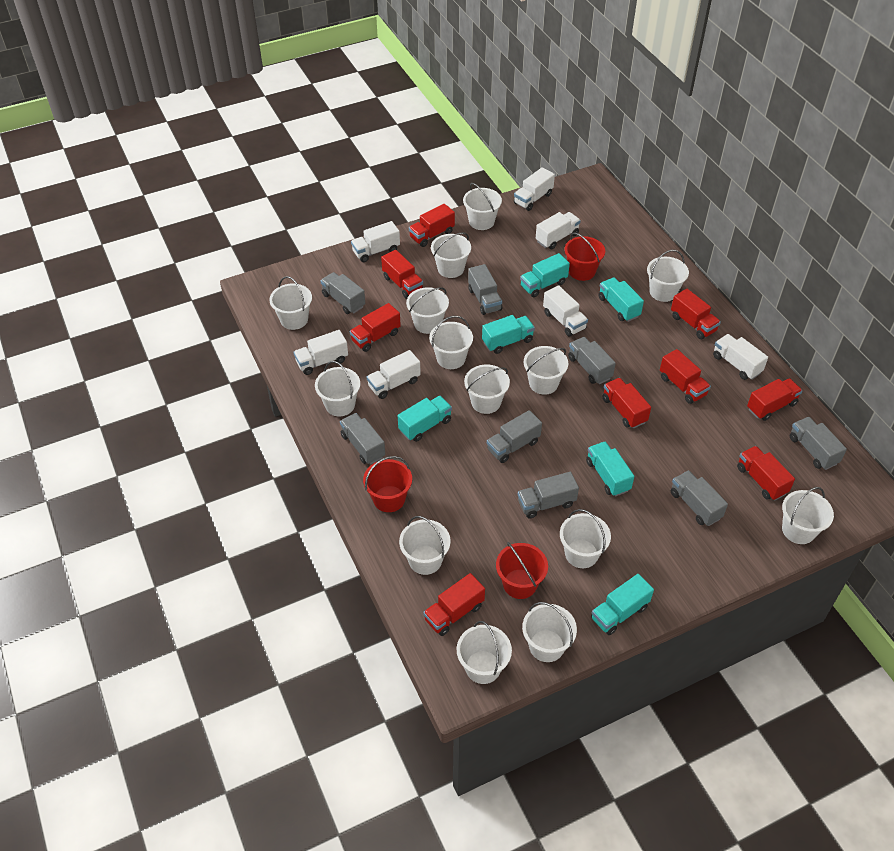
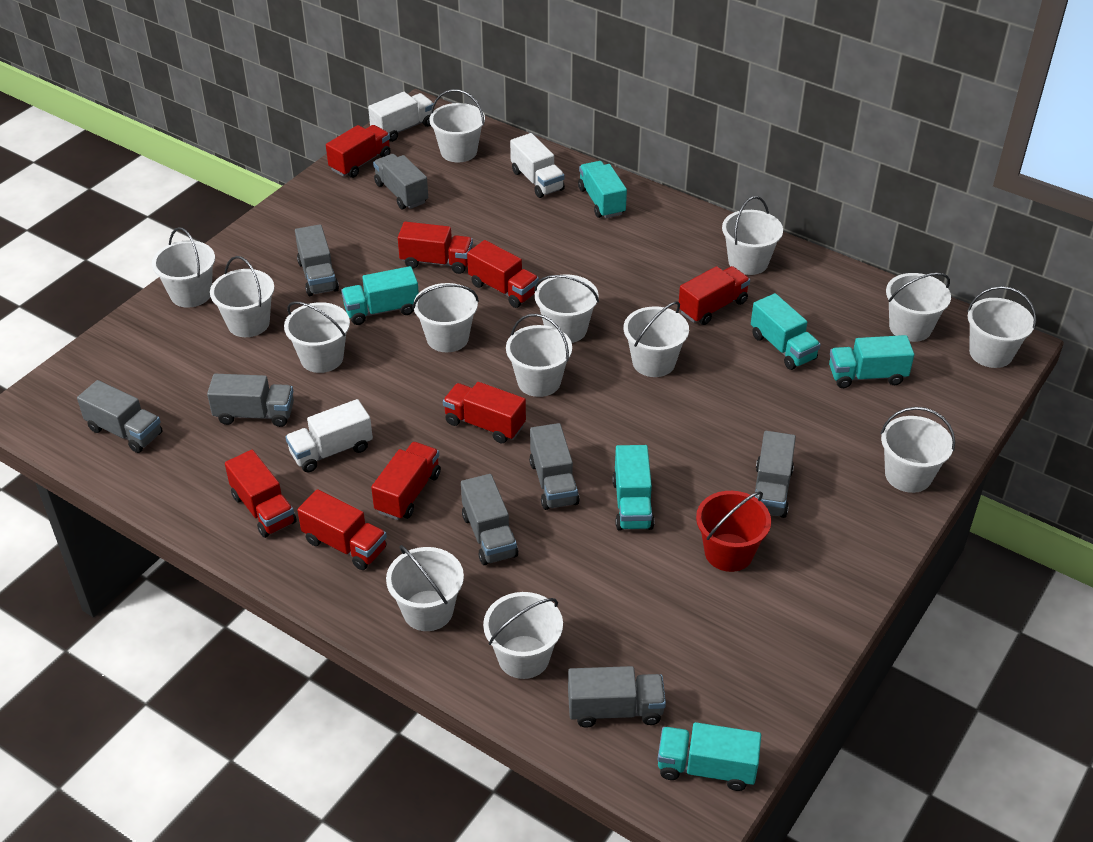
red bucket: [363,456,412,512] [496,542,548,599] [565,233,605,281] = 3 -> [696,491,771,572] = 1
red truck: [350,303,401,352] [381,250,423,298] [409,204,455,247] [423,573,485,636] [602,378,651,428] [660,349,711,404] [671,289,721,339] [737,446,795,500] [747,378,802,421] = 9 -> [225,450,297,538] [297,489,387,570] [326,125,391,178] [371,442,441,520] [398,222,473,274] [443,382,526,444] [467,240,539,308] [679,266,750,325] = 8
white truck: [294,330,348,375] [351,221,400,262] [367,350,421,399] [514,167,555,211] [536,212,581,249] [543,285,588,337] [713,334,768,380] = 7 -> [285,399,373,473] [368,92,433,142] [510,133,565,198] = 3

